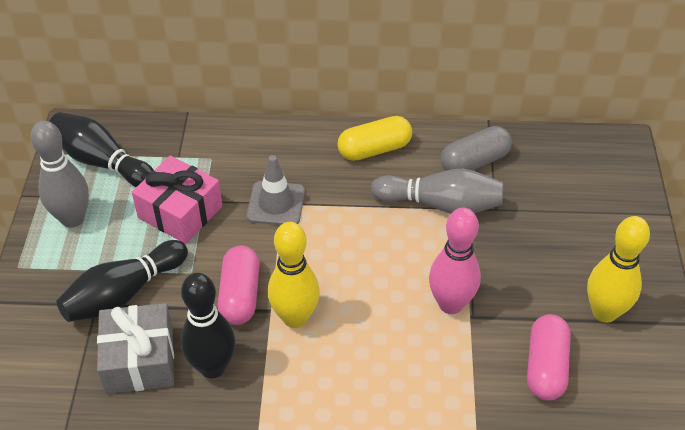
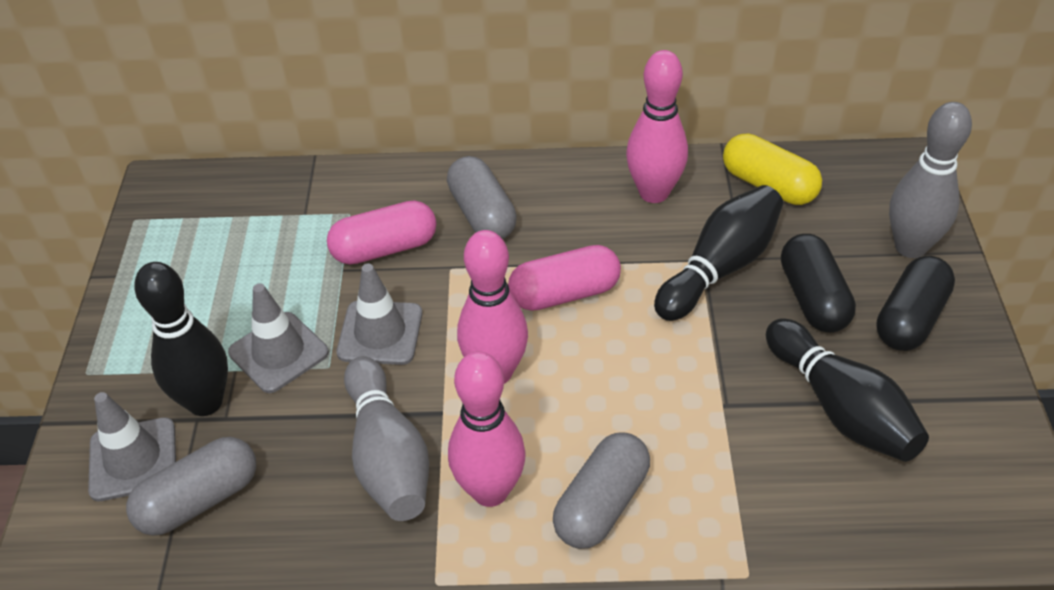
black capsule: none = 0 -> [781,234,856,333] [876,256,955,351] = 2
grey capsule: [440,126,512,171] = 1 -> [126,437,256,536] [447,156,517,239] [553,433,650,549] = 3
grey gift: [97,303,174,394] = 1 -> none = 0
grey traffic cone: [247,155,305,225] = 1 -> [88,392,176,501] [228,283,329,393] [337,264,422,365] = 3
pink bowling pin: [429,208,481,314] = 1 -> [448,351,526,507] [457,230,528,384] [626,50,688,203] = 3
pink gift: [132,156,223,244] = 1 -> none = 0
yellow bowling pin: [268,222,320,328] [587,216,650,323] = 2 -> none = 0

